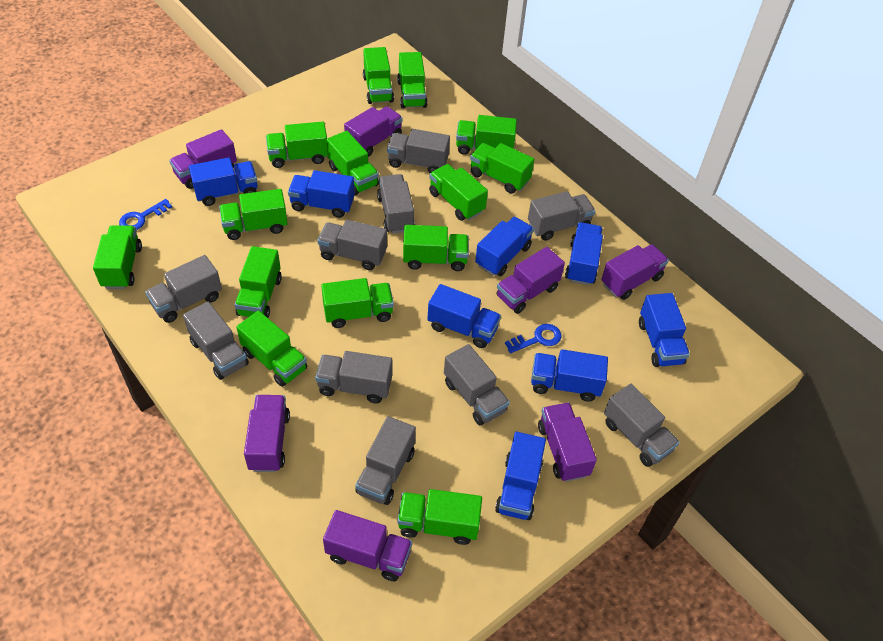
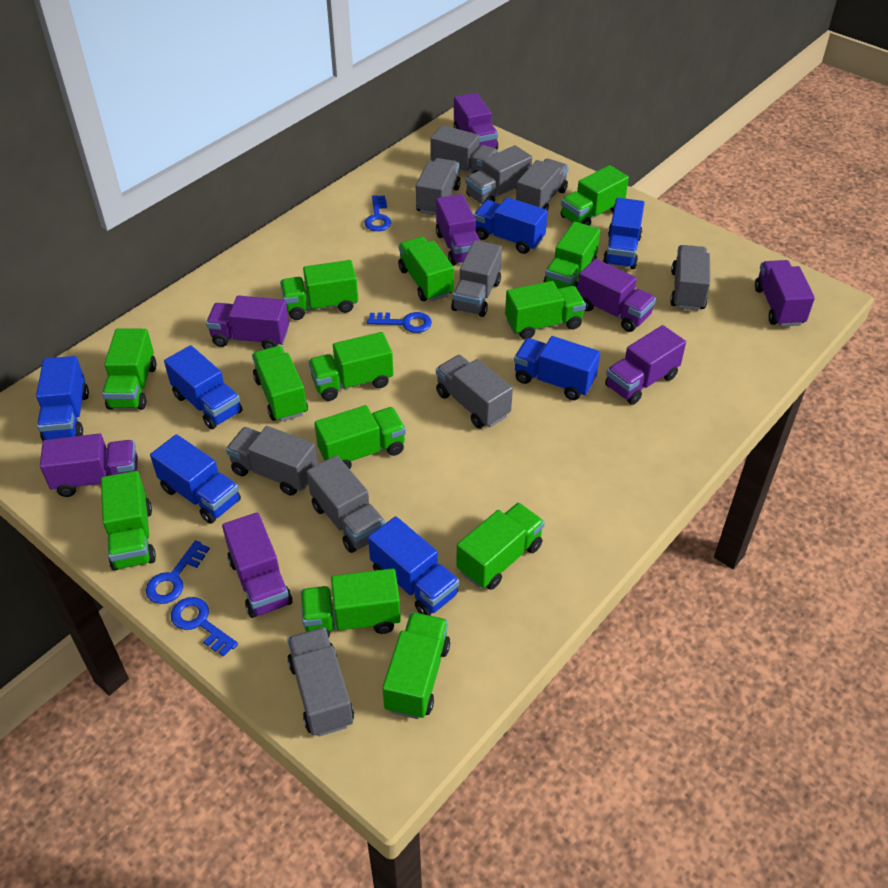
blue key: [119,199,172,230] [505,324,562,353] = 2 -> [146,540,210,604] [171,597,238,657] [365,195,391,231] [367,312,432,333] = 4
blue truck: [189,157,258,206] [288,170,354,218] [427,284,501,348] [475,217,534,276] [495,432,546,520] [531,349,608,402] [565,222,603,285] [639,293,690,367] = 8 -> [36,356,89,441] [150,434,241,524] [164,345,242,429] [368,516,459,616] [474,197,548,254] [514,336,600,400] [603,198,644,269] = 7
green truck: [93,225,142,289] [219,189,288,240] [235,246,282,318] [236,311,307,387] [266,122,328,168] [321,278,394,328] [327,131,379,195] [363,47,394,104] [397,52,428,109] [397,489,482,545] [403,225,469,271] [429,164,488,221] [456,115,517,155] [470,143,534,194] = 14 -> [101,471,156,571] [102,329,156,410] [252,346,308,422] [280,260,358,320] [300,568,401,638] [308,332,393,401] [314,405,406,469] [382,612,450,719] [398,237,454,301] [456,503,545,590] [505,281,586,339] [543,221,600,289] [561,165,629,226] = 13
purple truck: [169,129,237,189] [244,395,290,472] [323,510,412,581] [344,106,403,157] [496,247,565,314] [538,403,597,482] [601,244,669,300] = 7 -> [40,434,138,497] [206,295,289,349] [222,513,292,618] [436,194,480,266] [454,93,498,150] [577,259,656,332] [605,325,686,405] [755,260,815,327] = 8

